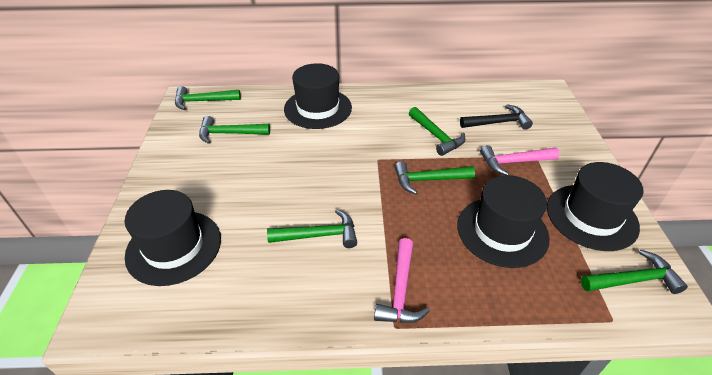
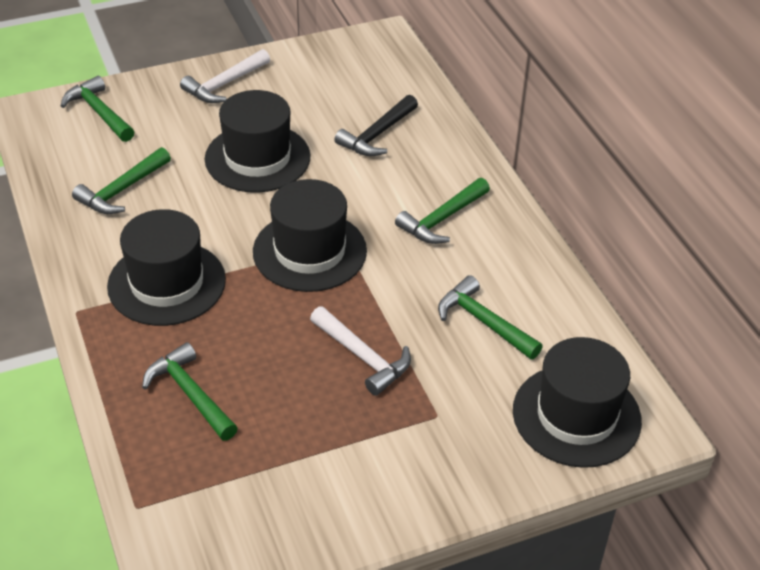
green hammer: [175,86,241,110] [199,116,270,144] [267,209,357,248] [394,161,475,194] [409,107,466,156] [581,250,688,294] = 6 -> [61,76,134,142] [72,147,171,214] [142,342,238,441] [395,178,490,244] [438,275,543,359] = 5
pink hammer: [374,238,430,323] [480,145,559,175] = 2 -> none = 0
white hammer: none = 0 -> [180,49,270,103] [310,306,411,396] = 2

